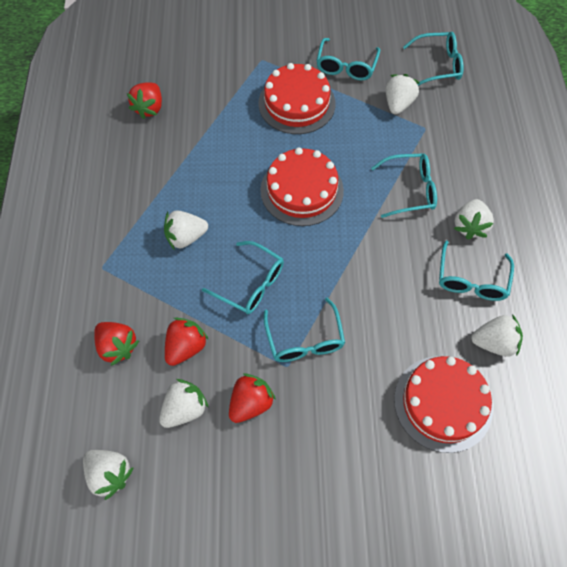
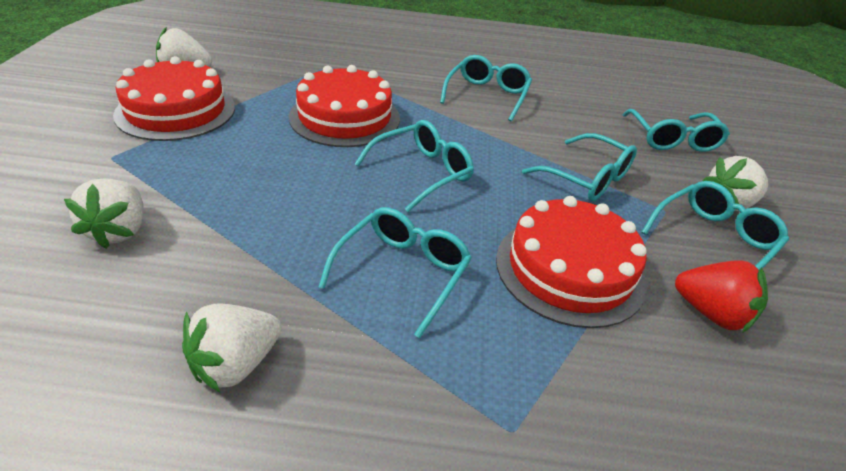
red strawberry: [94,322,139,366] [127,82,162,119] [165,317,209,366] [229,374,276,423] = 4 -> [675,260,768,333] = 1
white strawberry: [83,450,134,500] [159,379,209,428] [164,210,208,250] [386,74,420,115] [454,199,494,240] [471,314,523,357] = 6 -> [64,178,144,249] [156,27,212,67] [182,303,282,392] [702,156,768,211] = 4

